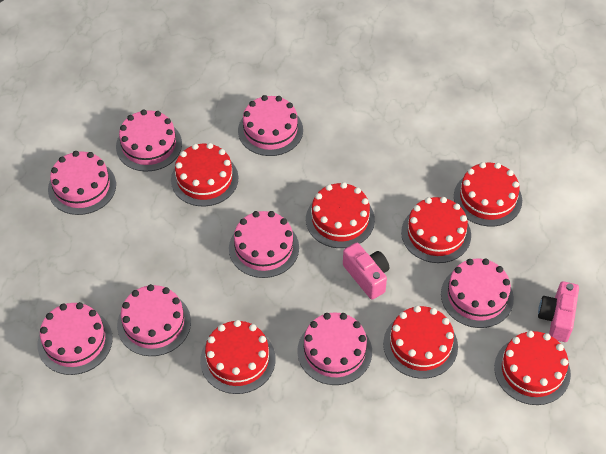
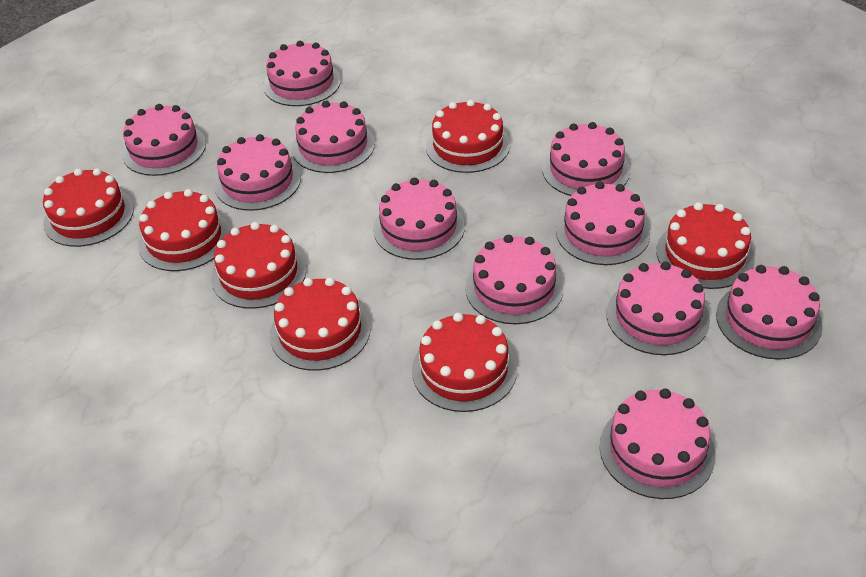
pink cake: [38,302,113,375] [48,151,116,215] [116,109,182,172] [117,284,191,356] [229,211,299,278] [238,95,303,156] [297,313,372,385] [441,258,514,328] = 8 -> [122,104,206,176] [214,134,301,211] [263,41,341,106] [291,101,375,173] [373,178,465,260] [465,235,564,324] [542,122,630,196] [556,181,650,265] [599,388,716,499] [606,262,710,355] [716,265,823,360] = 11
pink camera: [343,243,389,300] [538,281,579,342] = 2 -> none = 0

